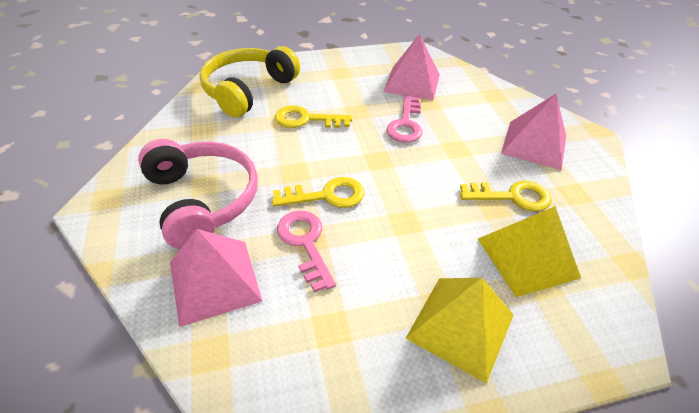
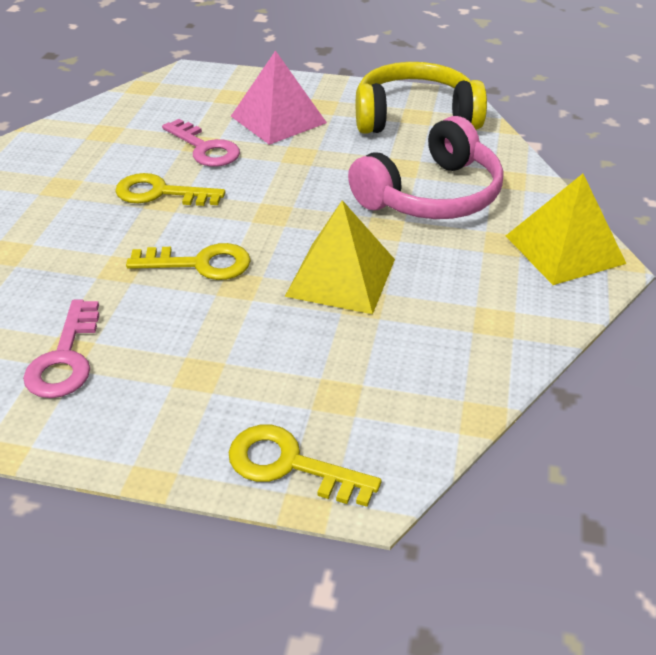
pink pyramid: [170,229,262,327] [383,34,440,100] [501,94,566,170] = 3 -> [231,50,327,145] = 1

